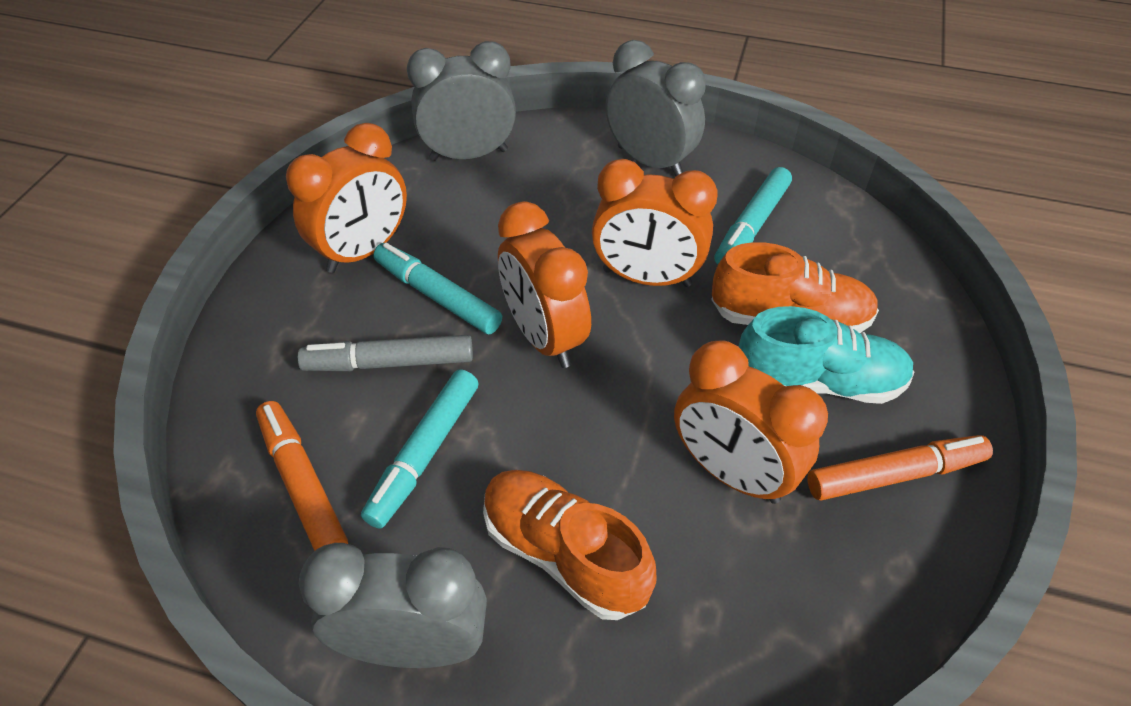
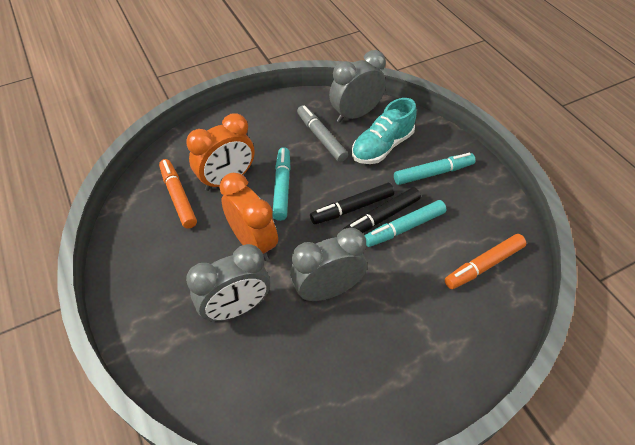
black marker: none = 0 -> [310,183,394,224] [343,187,421,233] = 2
orange clock: [286,123,407,273] [498,201,591,368] [592,159,718,287] [674,340,828,504] = 4 -> [186,113,254,191] [220,173,278,261] = 2
orange shoe: [483,470,657,620] [711,242,879,333] = 2 -> none = 0

